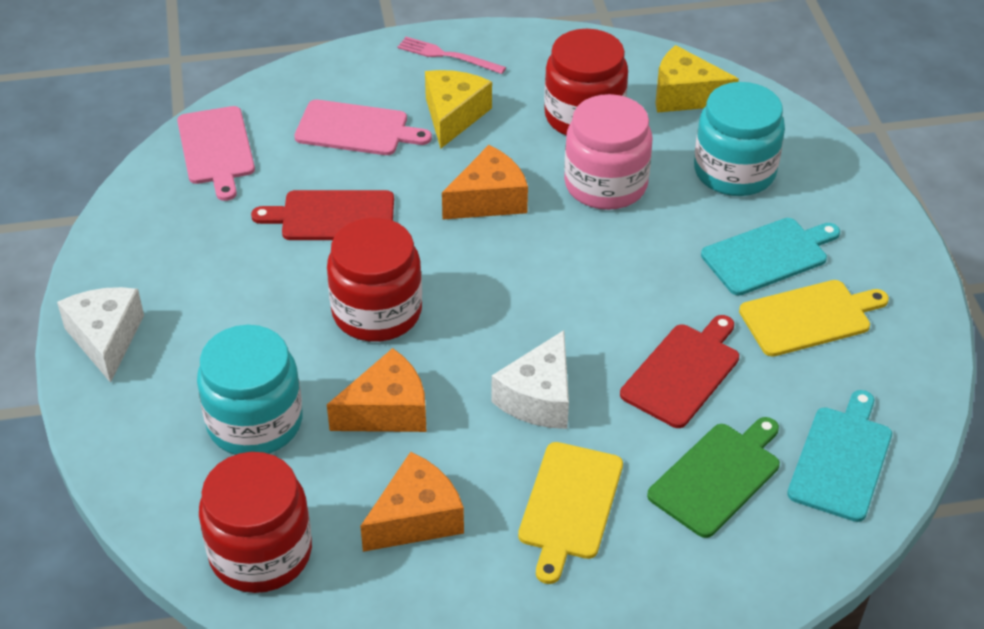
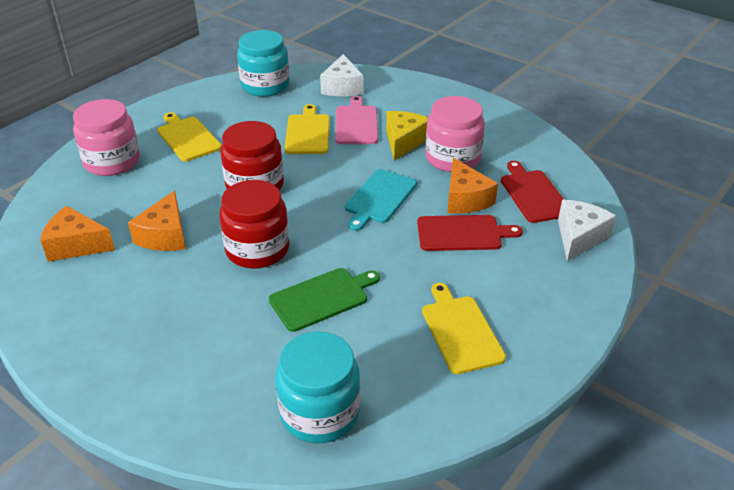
pink cutting board: [177,106,255,201] [294,99,432,155] = 2 -> [335,96,378,144] = 1
pink fork: [397,37,506,74] = 1 -> none = 0
pink jar: [564,94,653,210] = 1 -> [73,99,140,176] [425,96,485,172] = 2
red jar: [199,452,312,593] [327,218,422,342] [544,29,628,136] = 3 -> [219,180,289,269] [220,121,284,190] = 2
turquoise cutting board: [701,218,840,296] [787,390,892,522] = 2 -> [345,169,417,231] = 1
yellow cheese: [425,70,492,149] [655,45,739,113] = 2 -> [386,111,428,161] = 1
yellow cutting board: [518,442,623,584] [739,280,889,357] = 2 -> [157,112,222,161] [284,104,330,154] [422,283,506,374] = 3

